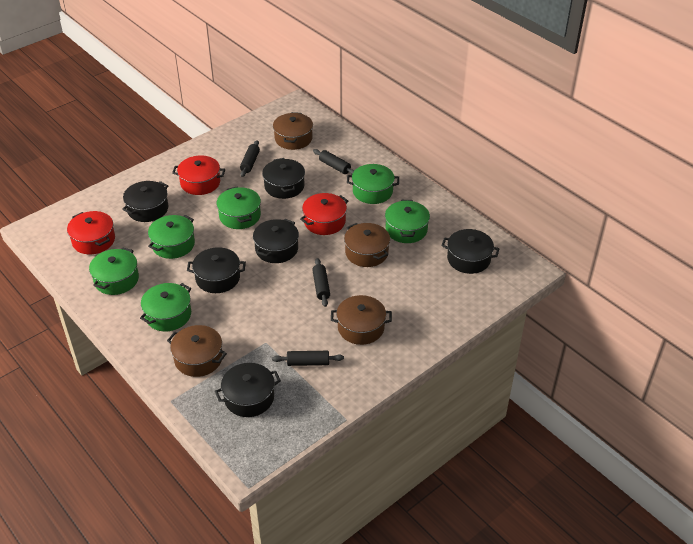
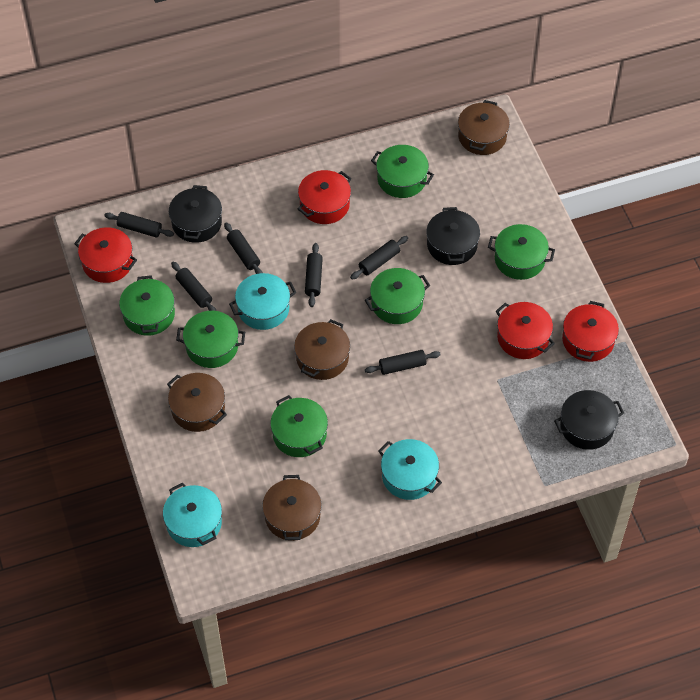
black pot: [122,181,169,222] [187,247,246,293] [215,363,281,417] [253,219,299,263] [262,158,305,199] [441,229,499,274] = 6 -> [169,185,222,243] [426,207,480,265] [554,390,624,450] = 3
black rolling pin: [240,140,260,177] [272,351,344,366] [312,258,330,307] [313,149,355,174] = 4 -> [104,212,174,237] [171,261,216,311] [224,222,263,274] [305,243,323,307] [350,236,408,279] [365,350,441,375] = 6
red pot: [67,211,115,254] [172,156,225,195] [300,193,348,235] = 3 -> [74,227,137,283] [298,170,351,224] [496,302,555,359] [562,301,619,362] = 4
turquoise pot: none = 0 -> [163,482,222,547] [229,273,296,330] [378,439,442,500] = 3

